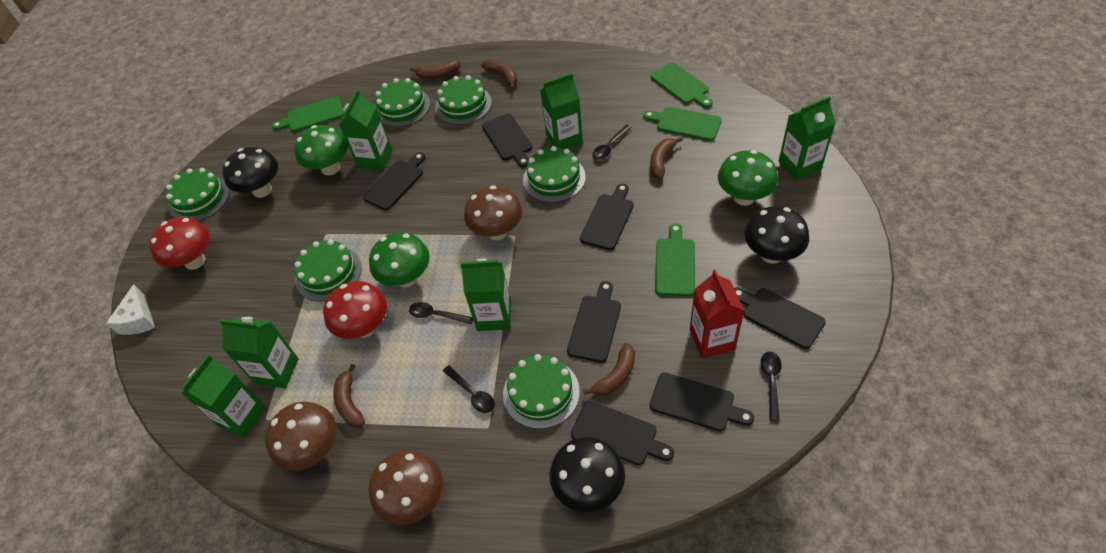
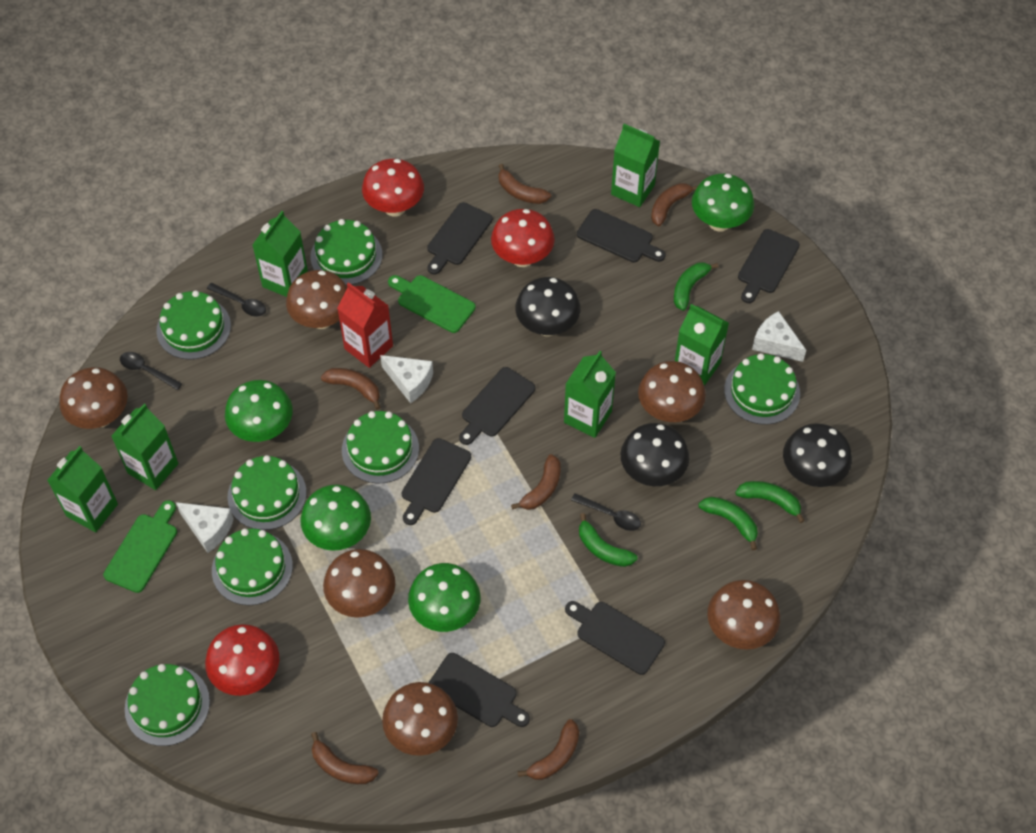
black spoon: [409,302,473,324] [443,365,495,413] [593,125,632,160] [761,351,782,421] = 4 -> [120,352,182,390] [207,283,266,317] [571,493,641,531] = 3
brown banana: [333,364,365,427] [410,60,460,79] [481,60,518,90] [583,343,635,396] [650,137,683,179] = 5 -> [311,732,379,784] [321,368,381,410] [498,164,551,204] [511,454,561,510] [518,719,579,780] [651,183,697,226] = 6
brown mushroom: [265,402,337,470] [369,450,443,525] [464,185,523,240] = 3 -> [60,367,128,429] [286,270,347,329] [323,549,395,618] [382,682,458,756] [638,361,706,422] [707,580,780,650] = 6
green banana: none = 0 -> [579,513,638,567] [674,262,719,311] [698,497,758,550] [735,481,805,523] = 4
green cake: [166,168,229,221] [294,239,362,302] [375,78,430,127] [435,75,492,125] [503,354,580,429] [523,146,586,202] = 6 -> [125,664,210,746] [156,290,231,360] [212,529,293,605] [228,455,307,530] [310,219,382,285] [342,411,419,484] [724,353,800,425] = 7
green cutting board: [272,96,345,132] [643,107,722,141] [650,62,713,108] [655,223,695,296] = 4 -> [103,500,177,593] [388,275,476,333] = 2
green mushroom: [294,125,348,176] [369,232,430,287] [718,150,778,206] = 3 -> [225,380,293,442] [301,485,371,551] [408,563,481,632] [692,174,754,232] = 4
red mushroom: [149,217,210,270] [323,281,387,339] = 2 -> [205,624,279,696] [362,159,424,216] [491,209,555,267] = 3
white cheese: [106,284,155,335] = 1 -> [176,502,234,553] [380,355,433,403] [752,311,806,362] = 3

